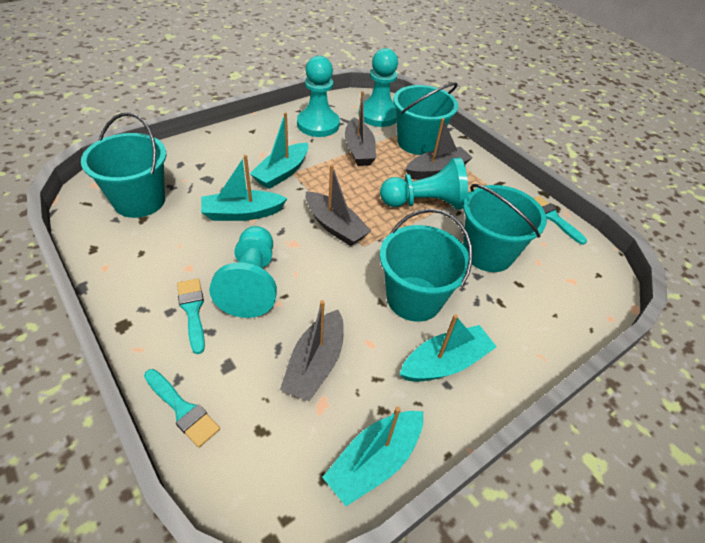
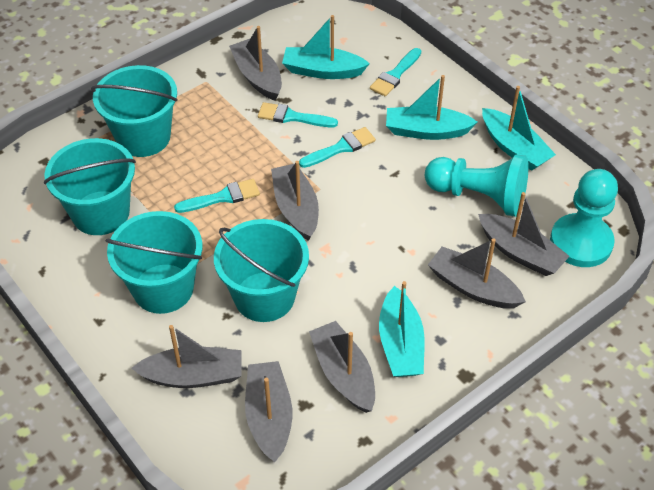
grey boat: [280,300,344,401] [306,165,371,246] [345,91,376,166] [405,118,473,180] = 4 -> [131,325,242,388] [229,26,282,101] [245,361,292,462] [271,161,319,241] [309,321,375,413] [428,238,526,309] [478,192,570,276] = 7
turquoise brush: [144,369,220,448] [177,278,205,354] [534,196,587,245] = 3 -> [174,179,260,213] [258,102,338,127] [299,127,376,168] [370,48,421,96] = 4
turquoise pawn: [209,226,277,318] [297,56,340,137] [358,48,398,127] [380,158,468,210] = 4 -> [425,154,529,217] [550,169,618,267] = 2

